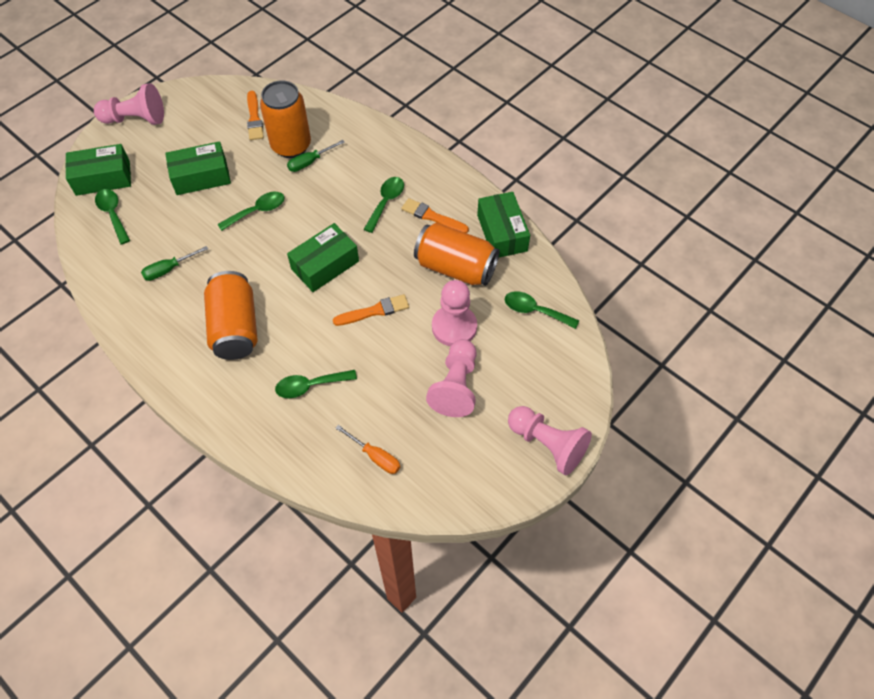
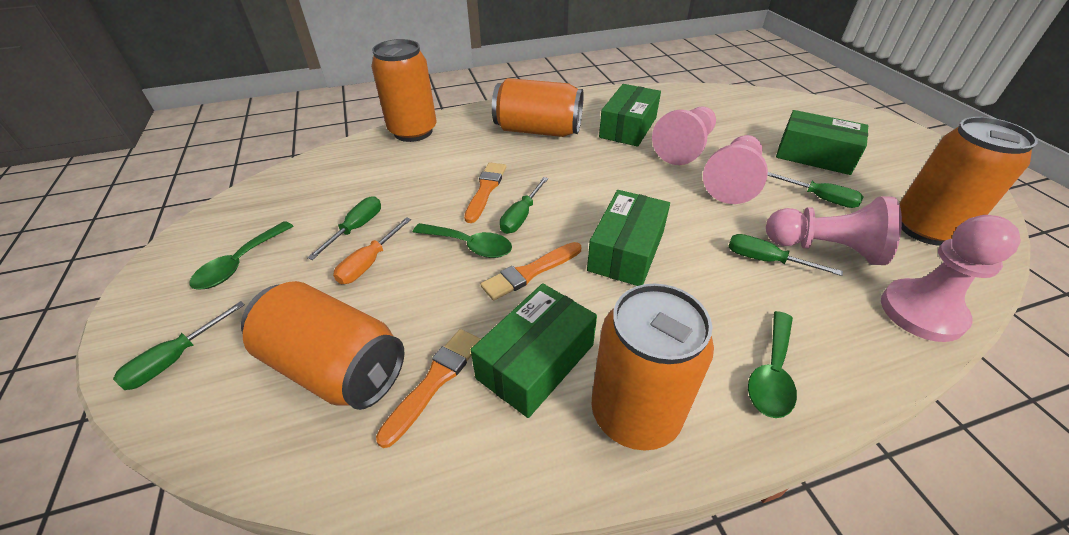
green screwdriver: [141,246,208,281] [287,140,345,172] = 2 -> [113,301,245,390] [307,196,381,260] [500,177,548,234] [728,234,843,276] [767,172,863,208] = 5
green spoon: [95,189,130,244] [217,192,285,231] [275,370,357,398] [364,177,404,233] [505,291,579,329] = 5 -> [190,221,293,289] [413,223,512,258] [748,311,797,418] = 3
orange can: [204,271,258,360] [260,80,311,158] [414,223,500,286] = 3 -> [241,281,404,410] [371,39,436,142] [492,78,584,137] [592,283,714,451] [899,117,1038,246] = 5

